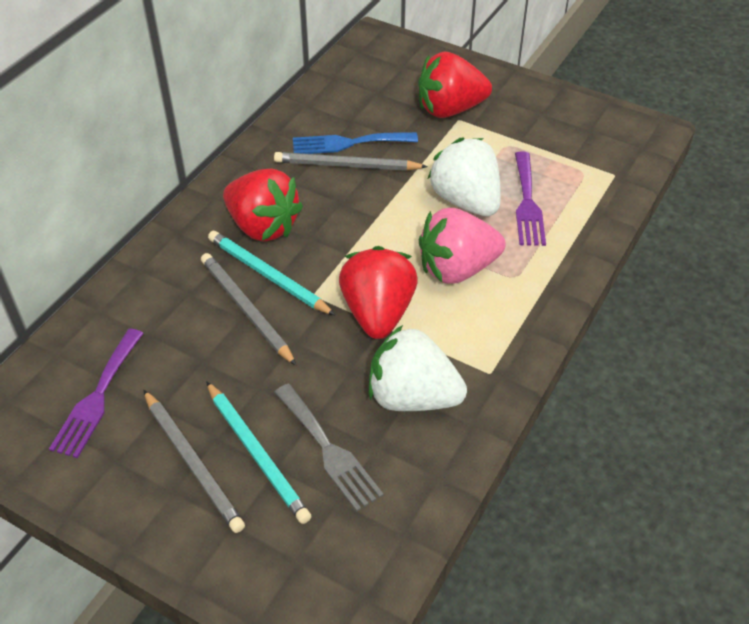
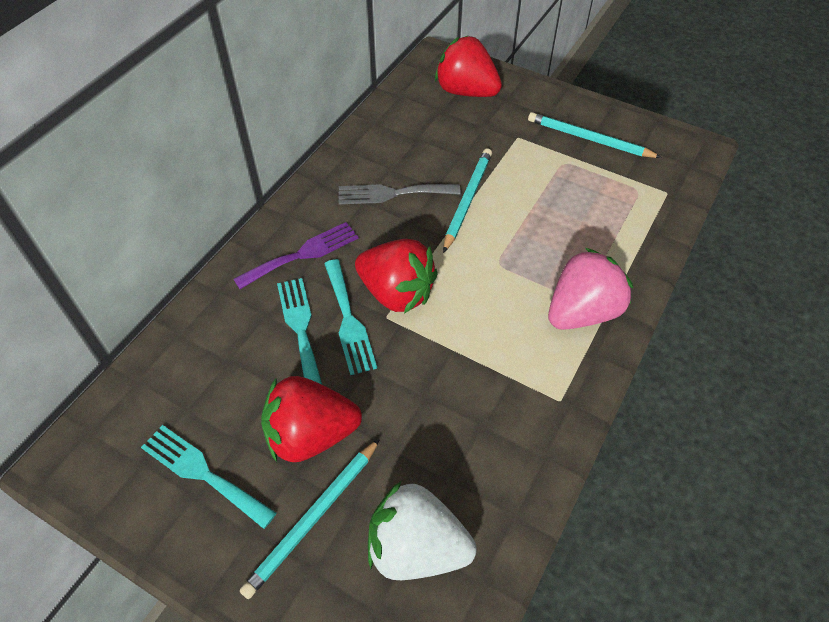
blue fork: [293,132,418,154] = 1 -> none = 0
grey pencil: [143,390,245,533] [201,253,297,366] [274,152,428,171] = 3 -> none = 0
purple fork: [49,329,144,458] [515,152,546,246] = 2 -> [233,222,359,289] = 1
turquoise fork: none = 0 -> [141,425,277,529] [277,278,322,384] [324,259,377,375] = 3
turquoise pencil: [206,381,311,524] [208,231,336,316] = 2 -> [240,438,380,599] [443,148,492,253] [528,112,662,158] = 3
white strawberry: [369,325,467,411] [427,138,501,217] = 2 -> [368,481,477,580] = 1

